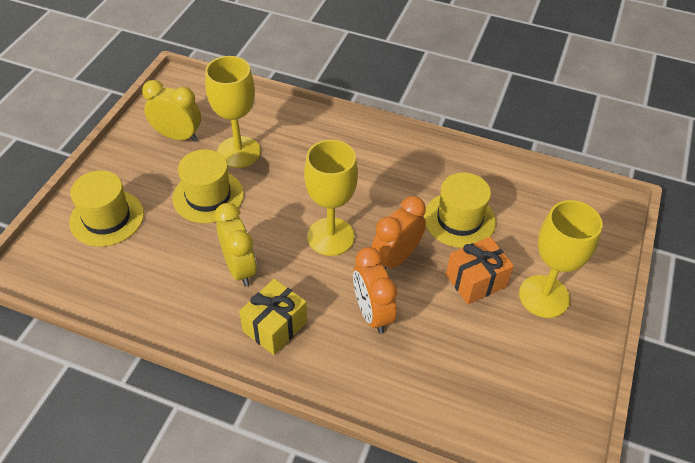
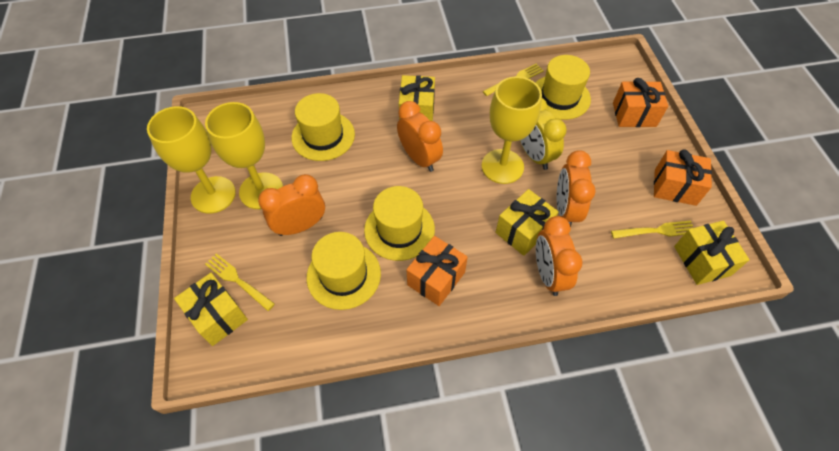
orange clock: [353,247,397,334] [372,196,426,269] = 2 -> [258,174,325,236] [397,101,443,172] [536,216,583,296] [557,150,596,228] = 4
orange gift: [446,237,514,304] = 1 -> [406,236,468,306] [613,78,668,127] [654,149,712,206] = 3
yellow clock: [142,80,201,142] [215,203,257,287] = 2 -> [520,98,567,170] = 1
yellow fork: none = 0 -> [205,253,275,311] [483,64,544,96] [611,221,693,239] = 3
yellow gift: [239,279,307,355] = 1 -> [174,273,248,346] [399,75,435,121] [495,189,559,256] [674,221,750,285] = 4
yellow hat: [69,170,144,247] [173,149,244,223] [424,172,496,248] = 3 -> [291,93,355,161] [307,232,381,310] [364,186,435,261] [535,55,591,120] = 4

